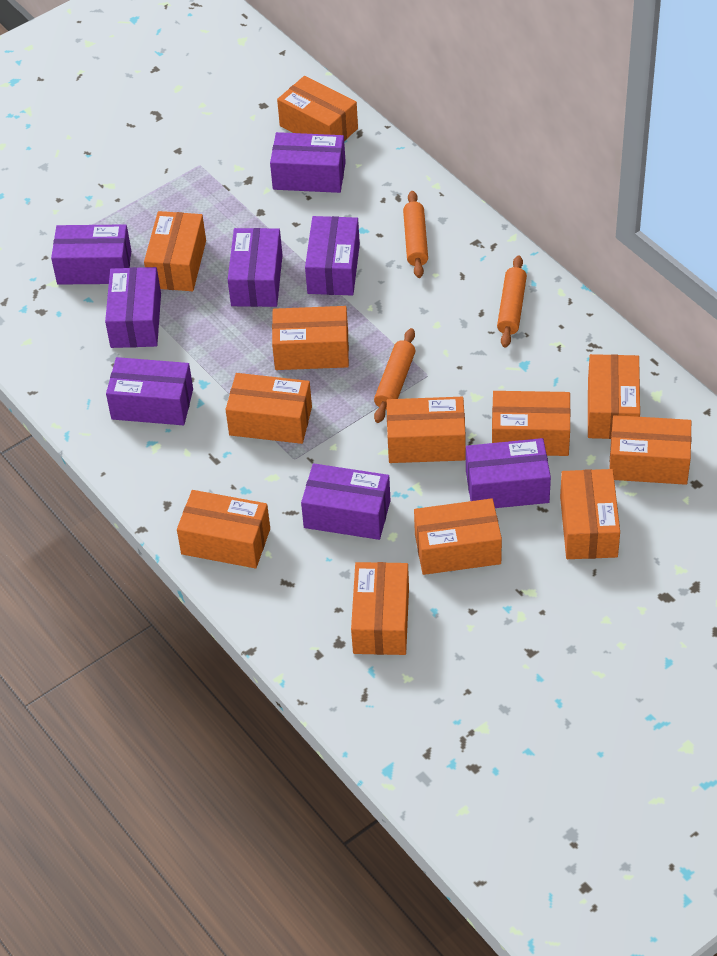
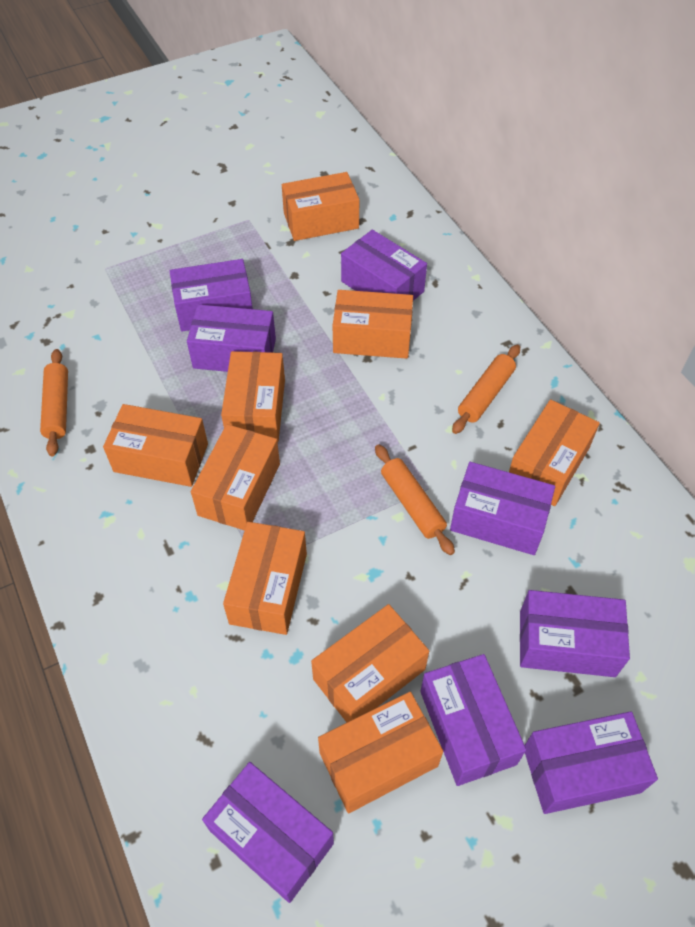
orange box: [144,211,206,291] [177,490,270,568] [225,373,312,444] [272,306,349,370] [277,76,358,141] [351,562,409,655] [387,397,466,463] [414,498,502,575] [492,391,571,456] [560,469,620,559] [588,354,640,439] [609,415,691,485] = 12 -> [103,404,208,487] [191,424,280,531] [221,351,285,442] [223,522,307,635] [282,172,359,241] [311,604,429,722] [318,692,443,813] [332,290,413,359] [509,399,600,506] = 9

